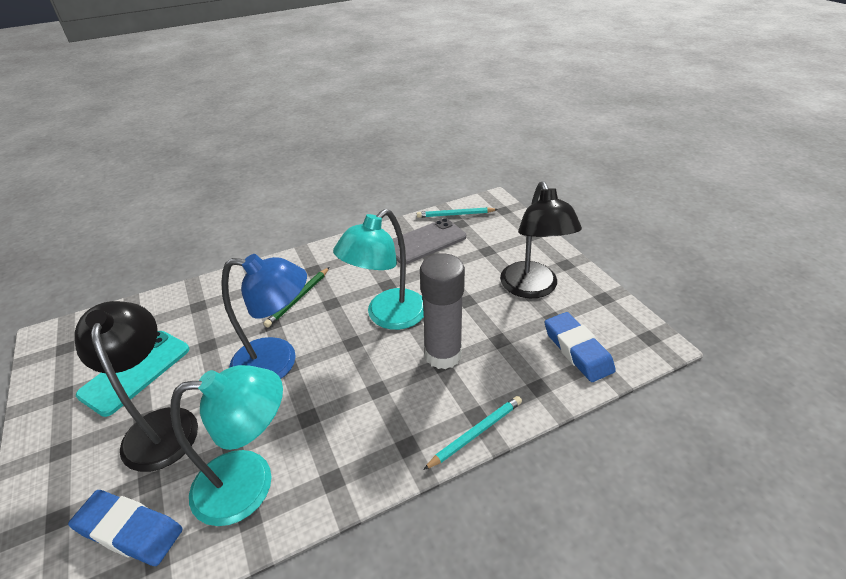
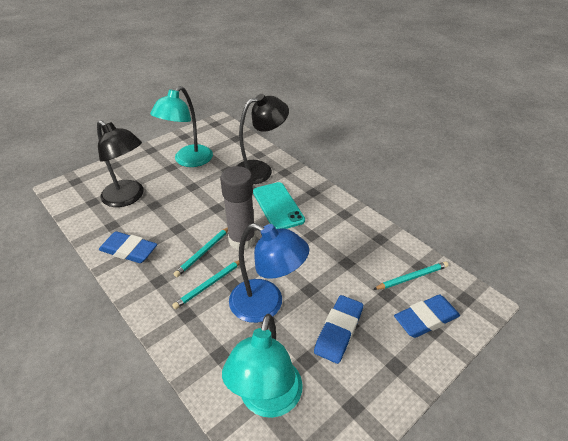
blue eraser: [68,490,183,566] [545,312,616,382] = 2 -> [99,231,157,263] [314,295,363,364] [394,294,460,338] = 3
green pencil: [264,267,330,328] = 1 -> none = 0
grey phone: [393,218,466,264] = 1 -> none = 0
turquoise pencil: [417,207,498,218] [423,396,522,470] = 2 -> [172,258,245,309] [174,227,228,277] [373,262,448,290] = 3

